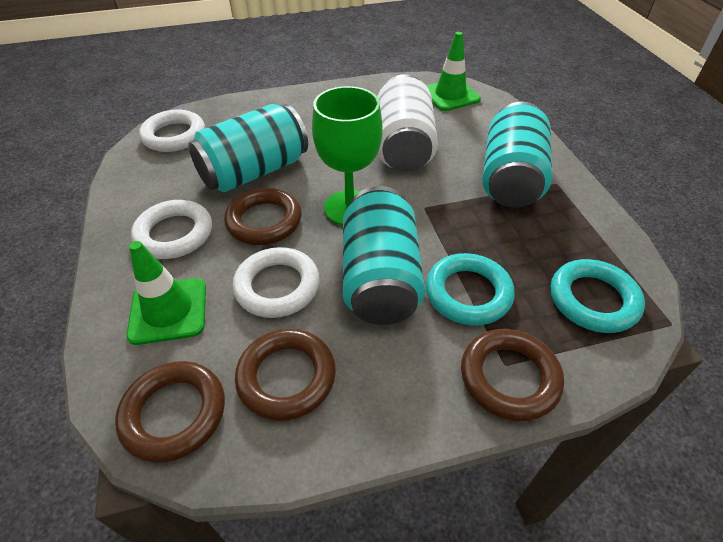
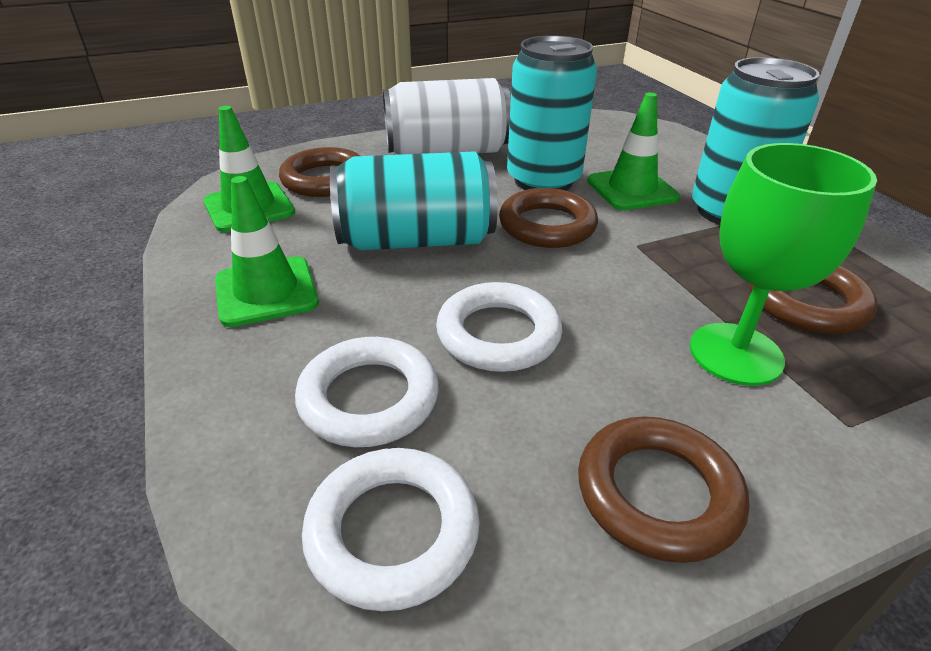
green traffic cone: [126,241,206,345] [426,32,481,111] = 2 -> [204,106,295,232] [215,176,319,327] [587,92,680,210] = 3
turquoise ring: [426,253,515,326] [551,259,645,333] = 2 -> none = 0

